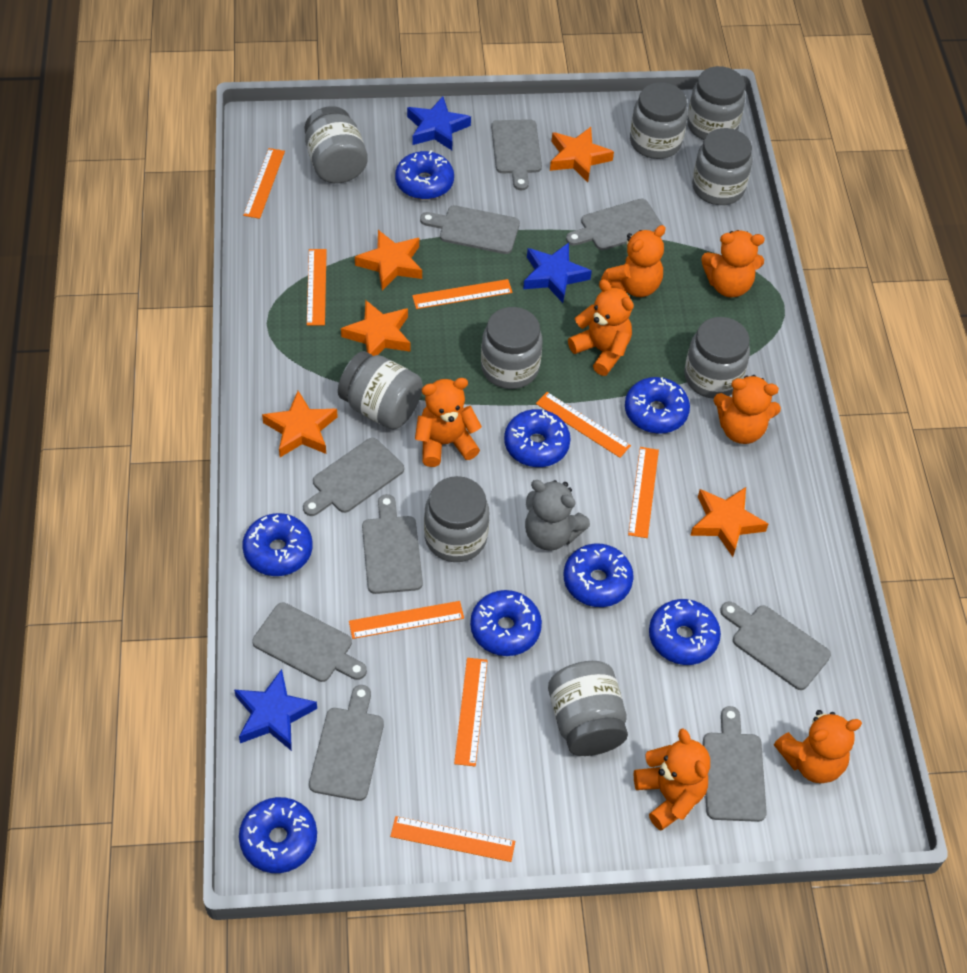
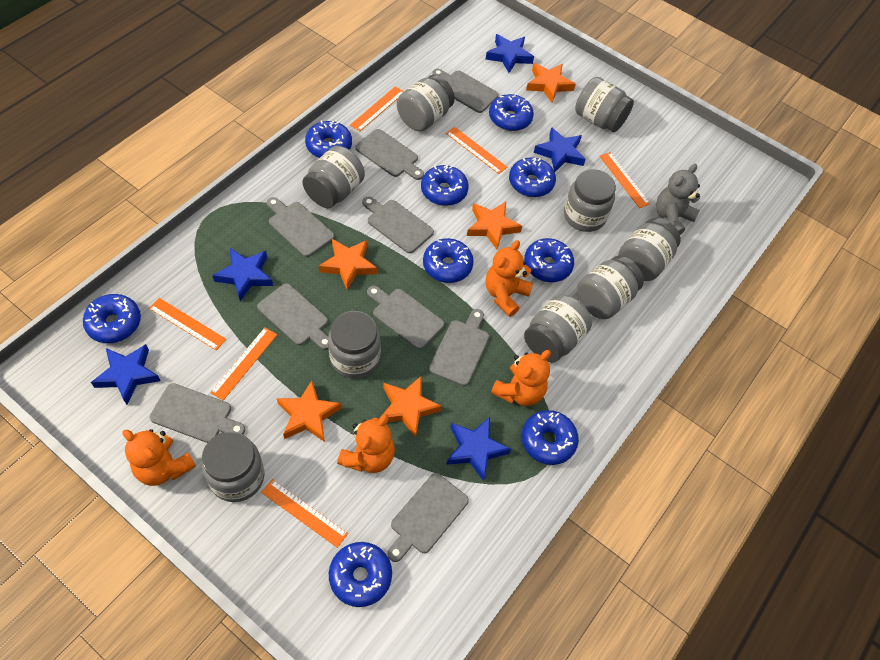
blue donut: [239,797,317,873] [242,513,313,576] [395,150,454,200] [470,590,542,656] [504,409,571,467] [564,543,634,607] [625,377,690,434] [649,599,721,665] = 8 -> [83,294,141,343] [305,121,352,158] [329,542,392,607] [421,165,469,206] [423,238,474,283] [489,94,534,131] [509,157,556,197] [522,410,579,465] [524,238,574,282] = 9
blue star: [234,669,317,751] [407,96,471,150] [523,243,592,303] = 3 -> [91,344,160,405] [212,248,273,301] [446,417,511,481] [485,34,534,73] [534,127,586,172] = 5
orange ruler: [243,148,285,219] [307,249,327,325] [349,601,464,639] [390,816,515,862] [412,279,513,309] [454,658,488,766] [536,392,631,458] [628,447,659,538] = 8 -> [149,298,226,350] [210,327,277,401] [261,479,348,548] [350,86,404,131] [446,127,507,174] [599,152,651,208] = 6
orange teddy bear: [415,378,482,467] [568,279,634,376] [601,225,666,297] [634,728,710,831] [701,230,765,297] [714,375,781,444] [774,710,862,783] = 7 -> [123,429,196,486] [337,414,395,473] [485,240,533,317] [491,350,551,406] = 4

